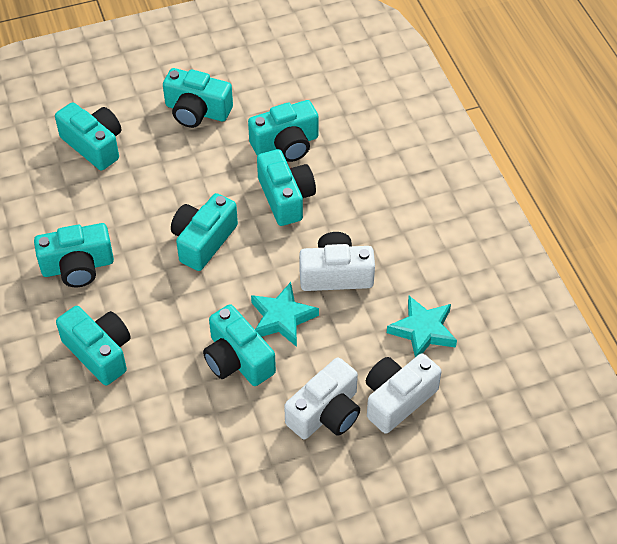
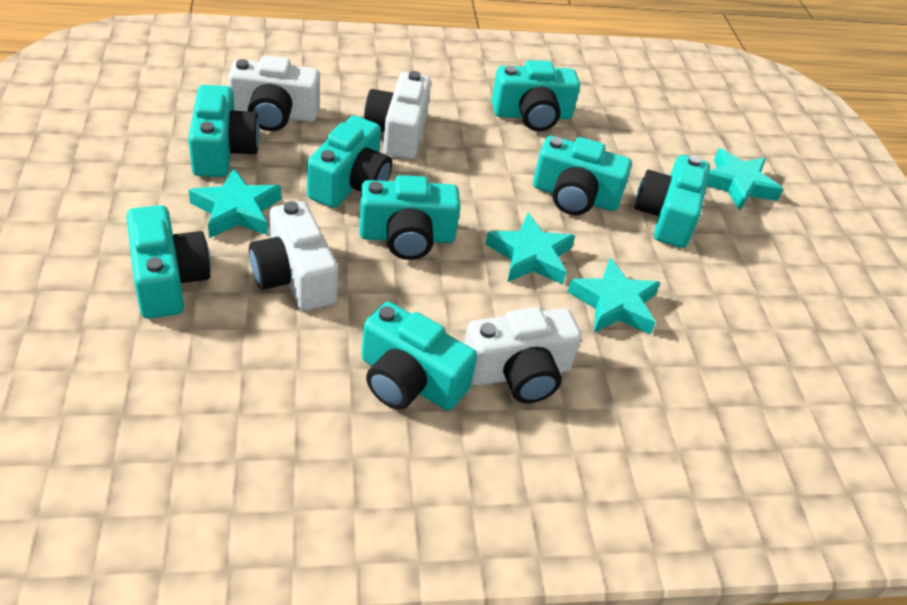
turquoise star: [251,282,319,347] [387,296,457,357] = 2 -> [189,168,281,238] [485,213,575,284] [567,258,661,335] [706,148,784,211] = 4
white camera: [284,357,360,439] [299,232,375,291] [366,353,442,434] = 3 -> [228,55,320,131] [249,201,338,311] [364,71,431,159] [464,307,582,403] = 4

